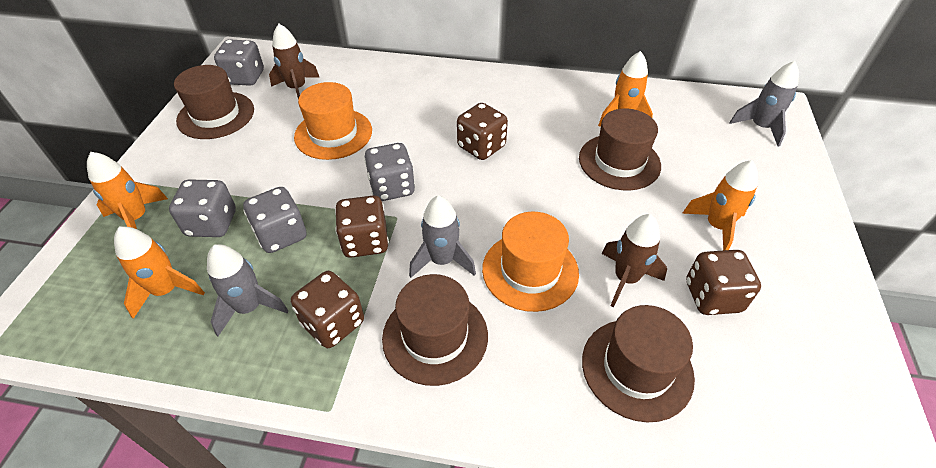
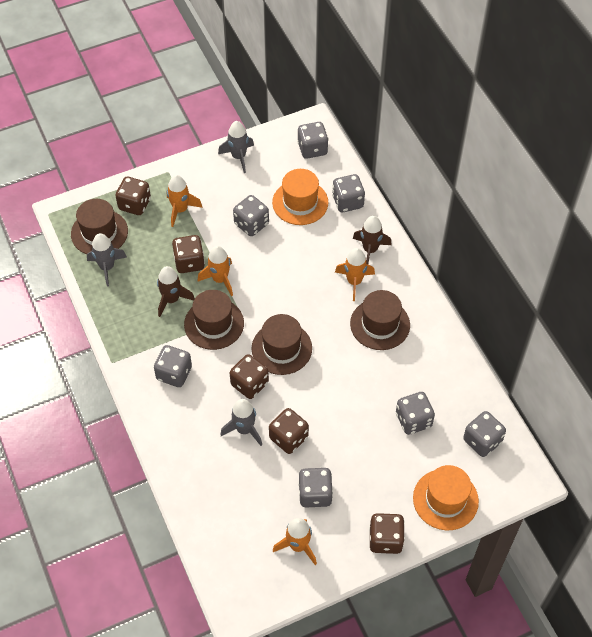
brown dice: [291,271,364,348] [335,195,389,258] [457,103,508,160] [686,250,761,315] = 4 -> [115,177,151,215] [172,235,205,273] [230,354,269,399] [269,408,309,454] [369,513,405,554] = 5
grey dice: [169,179,236,237] [214,39,264,86] [243,187,306,253] [364,143,415,201] = 4 -> [154,345,192,387] [233,195,269,236] [297,122,329,159] [298,468,333,507] [332,174,365,212] [396,392,435,435] [463,411,506,457] = 7

